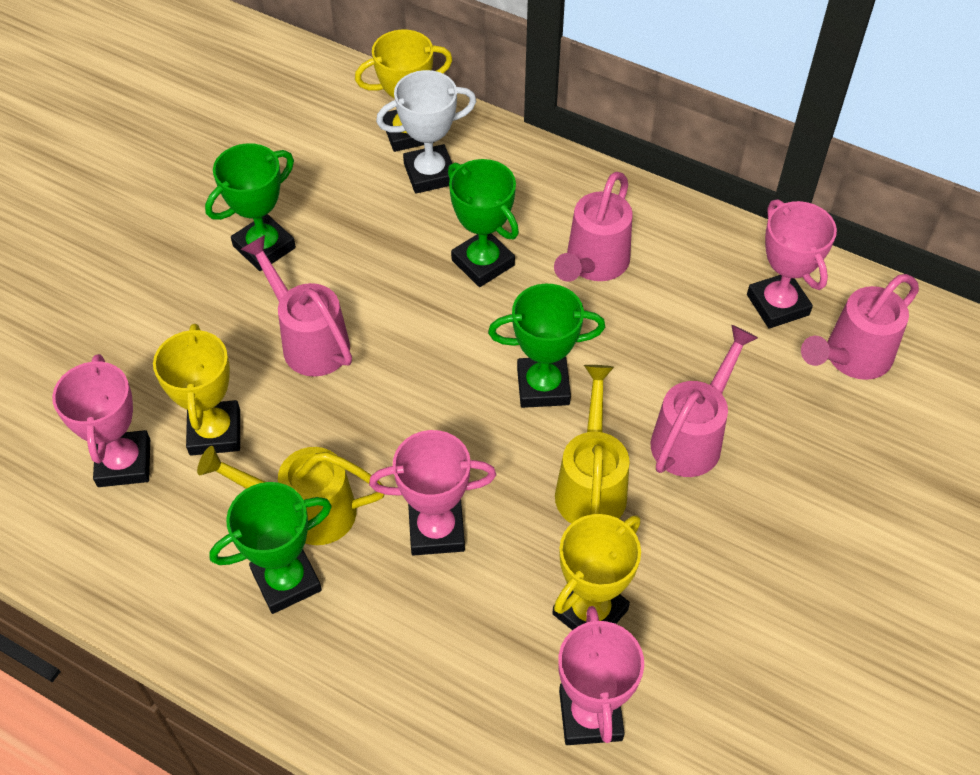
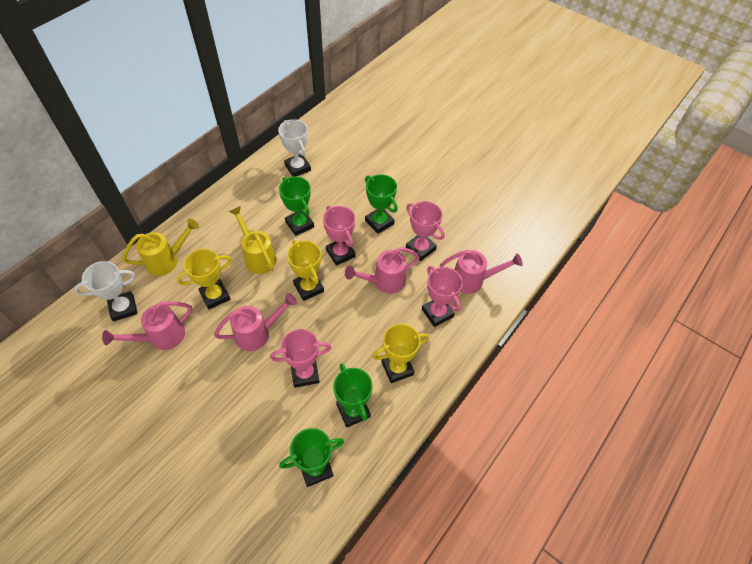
white trophy: [376,70,476,194] = 1 -> [74,261,138,322] [278,119,311,177] = 2

